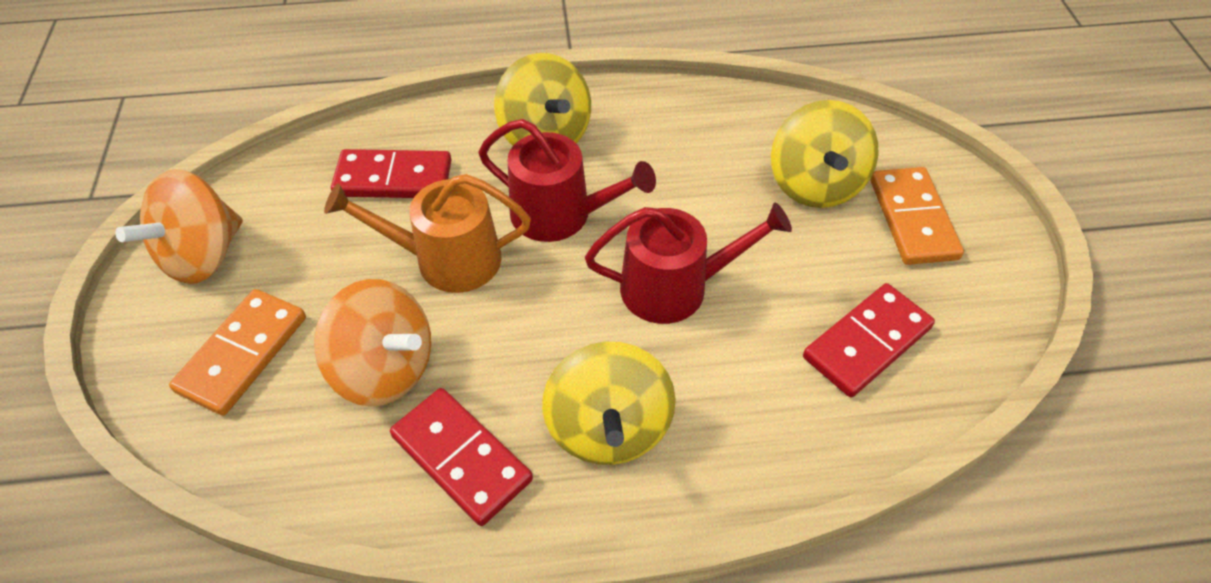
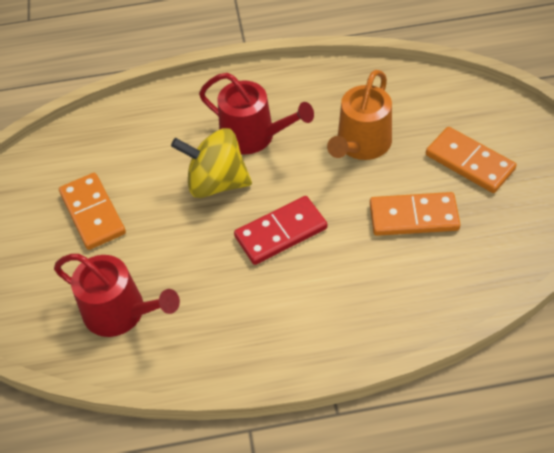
orange domino: [169,289,306,416] [871,167,964,265] = 2 -> [59,173,126,250] [370,192,461,236] [426,127,516,193] = 3
orange spinning top: [115,169,243,284] [314,279,431,407] = 2 -> none = 0
red domino: [331,149,451,198] [390,388,533,526] [803,283,935,397] = 3 -> [234,196,327,265] = 1
yellow spinning top: [494,53,591,146] [542,342,676,465] [771,100,878,208] = 3 -> [171,128,252,198] = 1

